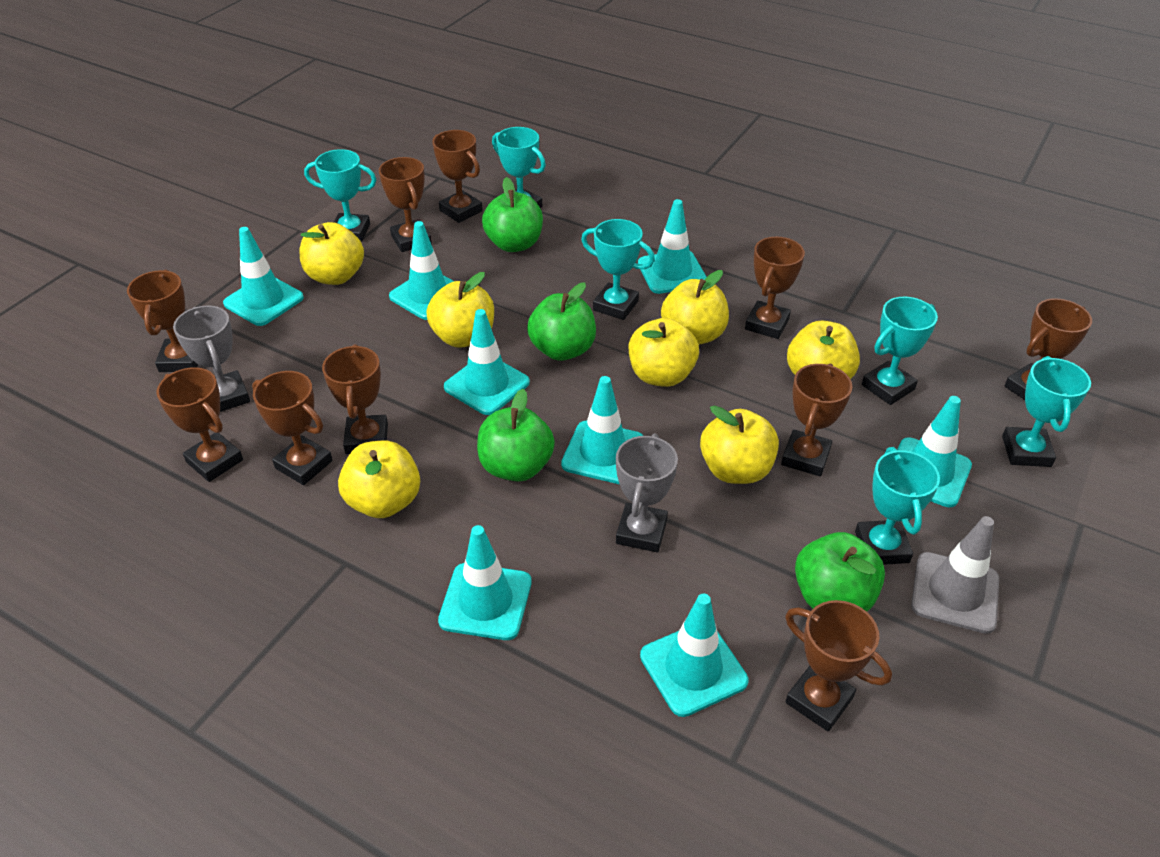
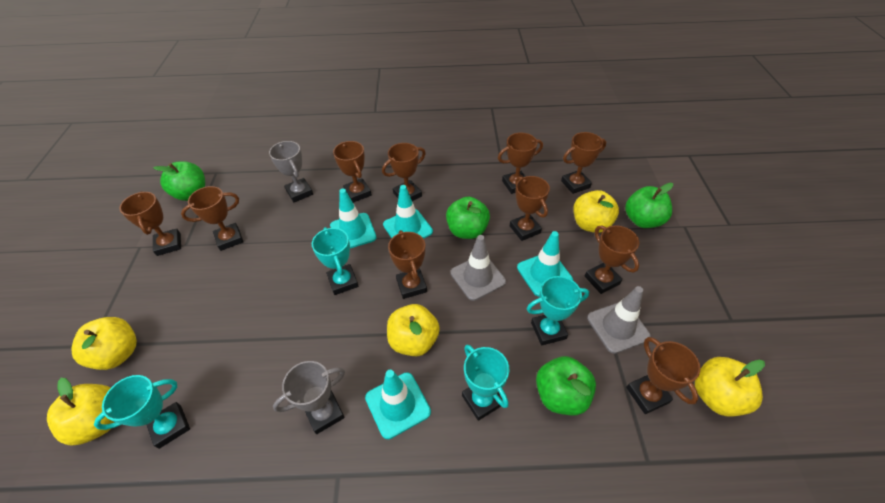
grey traffic cone: [911,516,999,634] = 1 -> [450,235,506,301] [587,286,651,354] = 2
turquoise traffic cone: [223,227,304,326] [389,221,454,320] [438,525,531,640] [444,309,530,415] [561,376,644,484] [638,199,707,294] [640,594,748,717] [897,396,972,507] = 8 -> [330,189,376,248] [365,370,431,439] [383,185,433,239] [517,231,573,297] = 4
turquoise trophy: [304,149,376,242] [492,127,546,208] [581,219,655,320] [855,447,940,565] [862,297,938,405] [1002,356,1091,467] = 6 -> [94,375,190,449] [312,227,359,295] [462,345,509,421] [527,276,589,345] = 4
yellow apple: [300,222,364,285] [338,441,420,518] [426,272,494,348] [629,318,699,387] [661,270,729,345] [700,405,779,484] [787,320,860,379] = 7 -> [47,378,114,445] [72,317,137,370] [387,304,440,356] [573,190,619,233] [695,357,765,416] = 5

